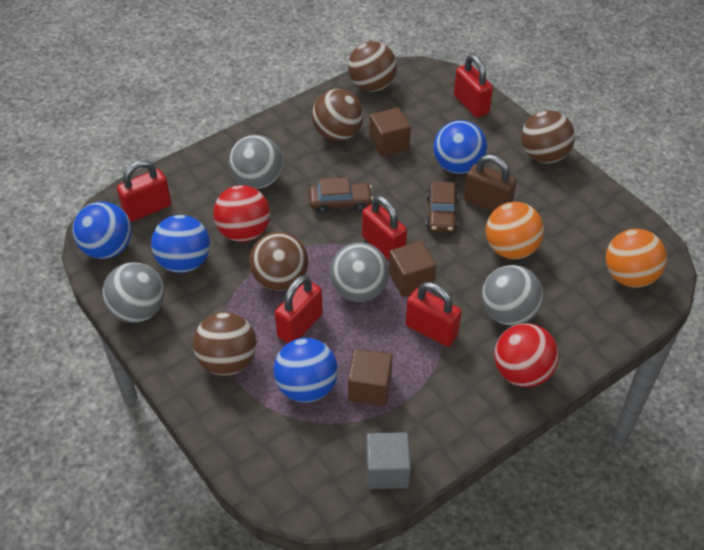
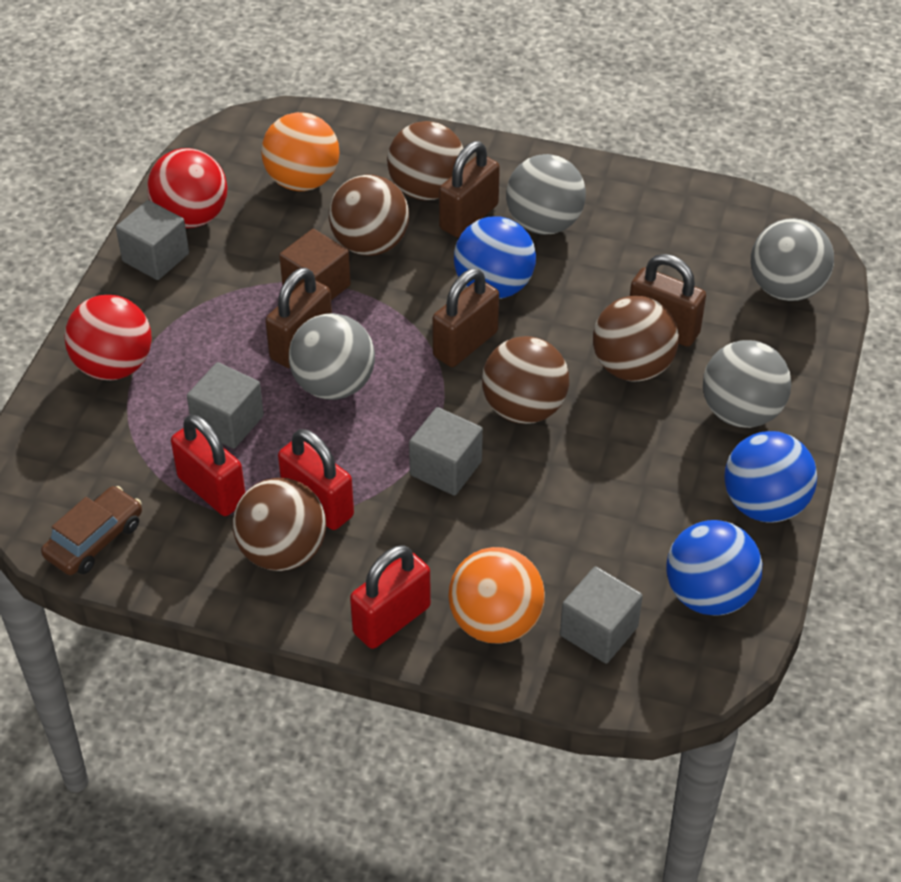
blue ball: [72,202,132,259] [151,215,210,273] [273,338,338,403] [434,120,487,174] = 4 -> [454,216,536,299] [666,520,762,616] [724,431,817,523] = 3
brown car: [309,177,373,214] [426,181,458,232] = 2 -> [41,486,142,575] = 1
brown cube: [348,349,393,406] [370,107,411,157] [389,241,436,297] = 3 -> [279,229,351,300] = 1
brown padlock: [464,155,517,211] = 1 -> [265,268,332,368] [432,268,499,367] [439,141,500,238] [630,254,706,347] = 4
grey cube: [366,432,411,489] = 1 -> [116,200,189,280] [187,362,264,449] [409,407,483,496] [560,566,643,663] = 4
red padlock: [117,160,171,222] [275,275,323,343] [362,196,407,261] [406,282,461,347] [454,55,493,118] = 5 -> [171,415,245,516] [278,429,354,530] [350,545,431,649] = 3

